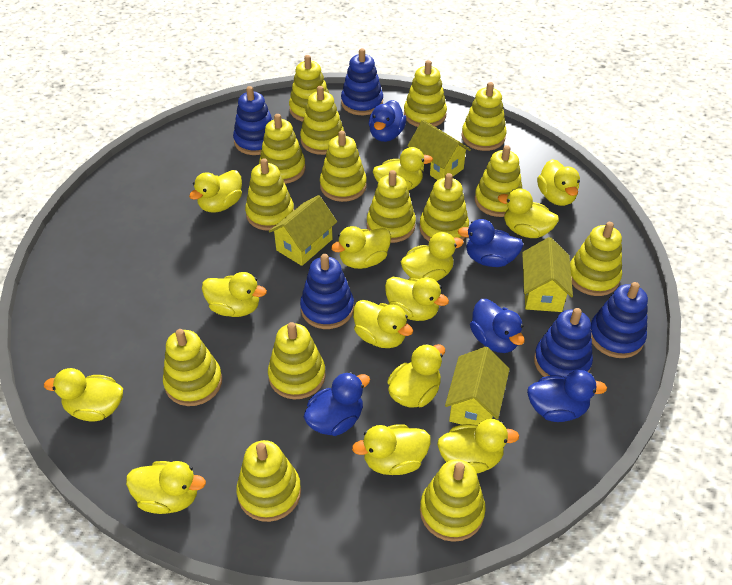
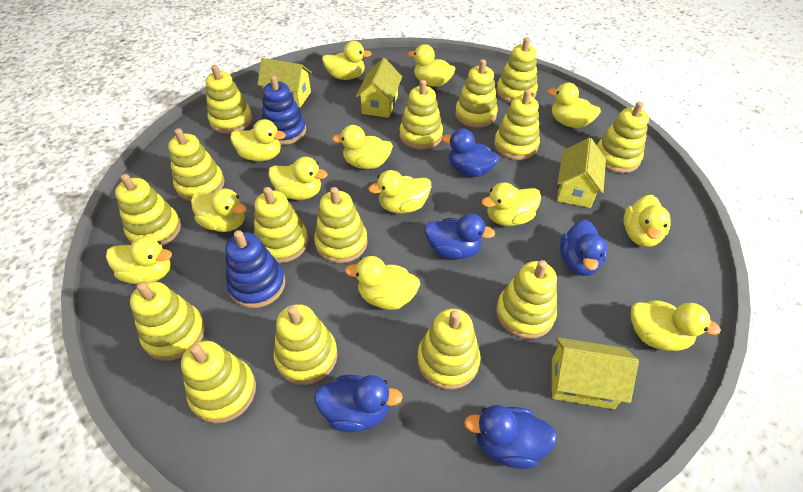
blue stacking toy: [233,86,273,155] [300,254,354,329] [341,48,383,115] [534,308,593,377] [591,282,648,358] = 5 -> [225,230,286,308] [262,75,306,145] = 2
yellow duck: [44,368,123,422] [126,461,206,514] [189,170,242,213] [202,272,267,317] [331,226,391,269] [352,424,431,475] [353,300,413,348] [373,147,433,191] [385,277,449,321] [387,344,445,407] [401,232,464,281] [437,419,519,473] [498,188,559,238] [537,159,580,206] = 14 -> [106,236,172,284] [191,189,247,232] [230,119,286,161] [268,157,328,200] [322,41,372,80] [332,125,393,169] [345,256,420,310] [368,170,431,214] [408,44,456,87] [482,182,541,226] [548,82,601,128] [624,195,671,247] [631,300,721,351] = 13

